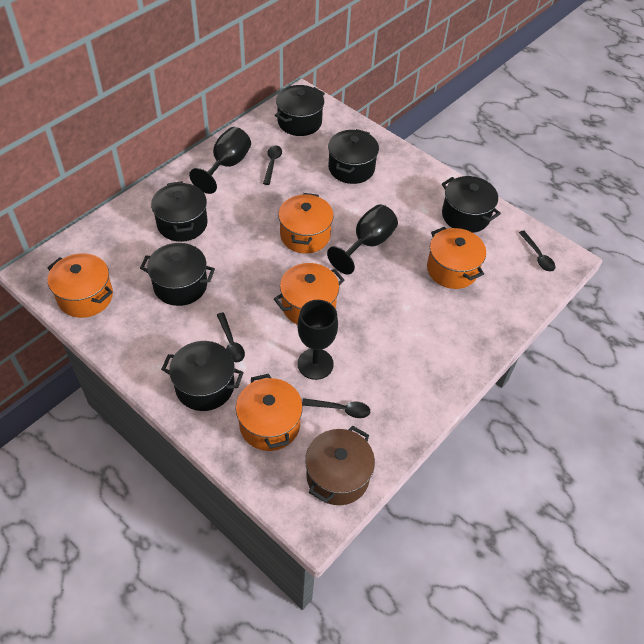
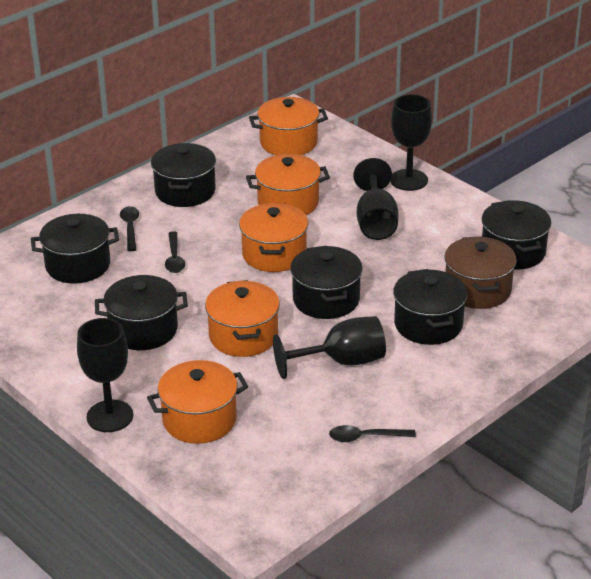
black goblet: [189,127,251,194] [297,300,338,380] [327,204,398,274] = 3 -> [77,318,133,432] [273,316,386,379] [353,158,399,240] [390,94,432,191] = 4
black spoon: [217,312,245,363] [263,146,282,185] [302,398,370,418] [519,230,556,272] = 4 -> [120,206,139,251] [165,231,185,273] [329,425,416,442] = 3

